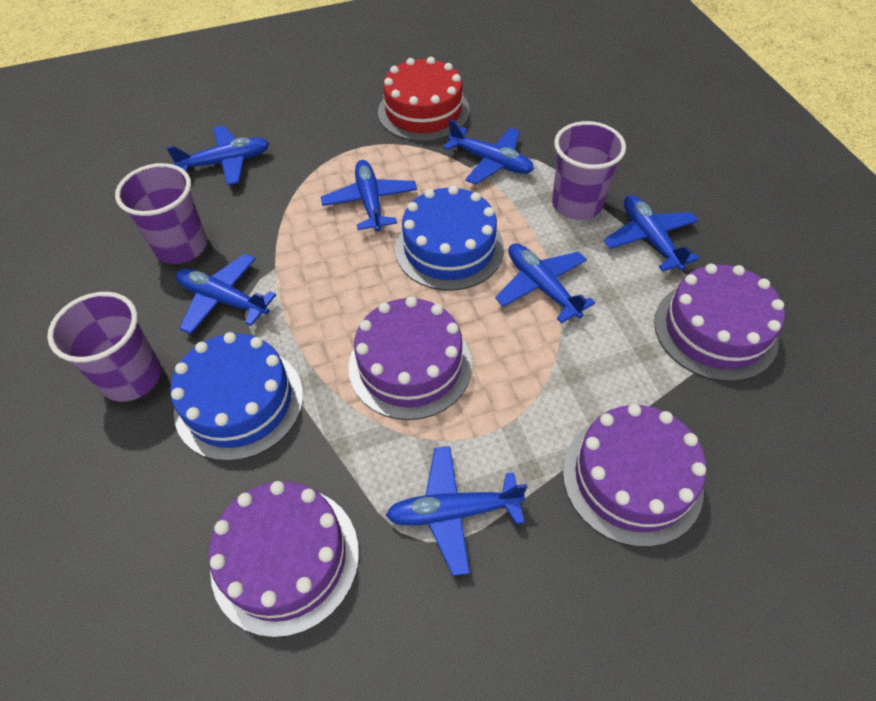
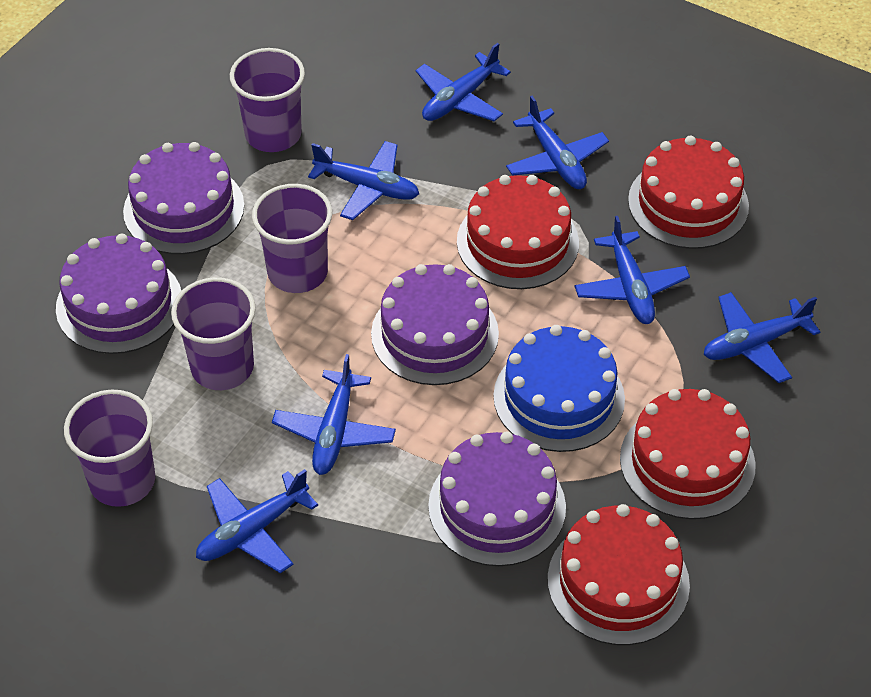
blue cake: [170,332,303,461] [395,185,504,291] = 2 -> [493,325,625,452] = 1
purple cup: [47,292,161,402] [115,163,207,264] [552,121,626,220] = 3 -> [64,389,155,507] [171,277,256,390] [230,48,305,152] [252,184,332,293] = 4
red cake: [378,57,470,141] = 1 -> [457,175,579,289] [548,504,690,645] [620,389,756,519] [628,136,749,249] = 4

